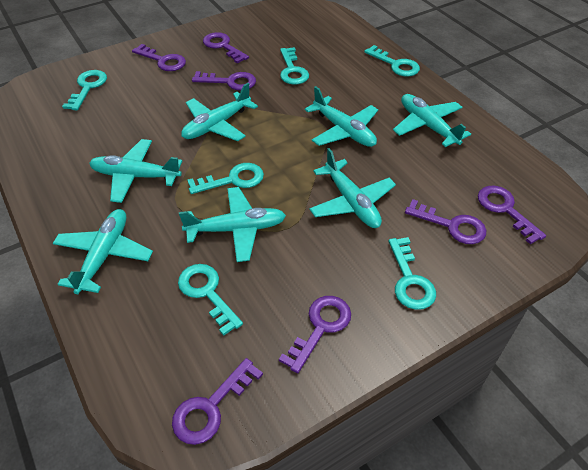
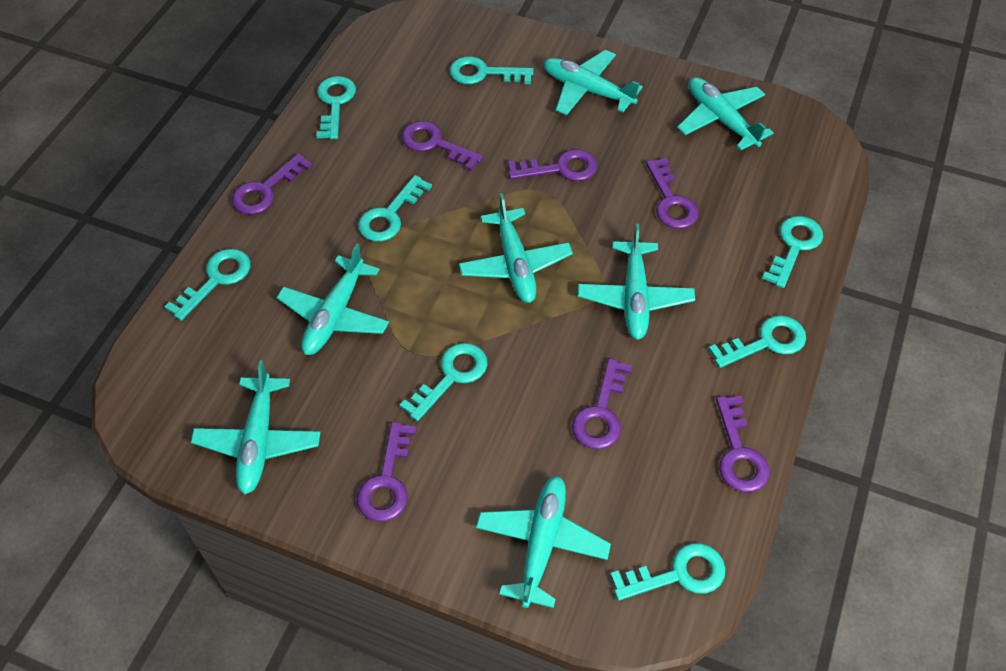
turquoise key: [62,70,107,110] [178,264,243,336] [187,163,264,194] [280,47,309,85] [364,45,420,76] [388,237,436,310] = 6 -> [165,249,251,321] [316,76,356,139] [358,175,432,242] [400,343,488,421] [450,56,534,84] [610,543,726,601] [709,315,806,368] [762,216,823,288] = 8

